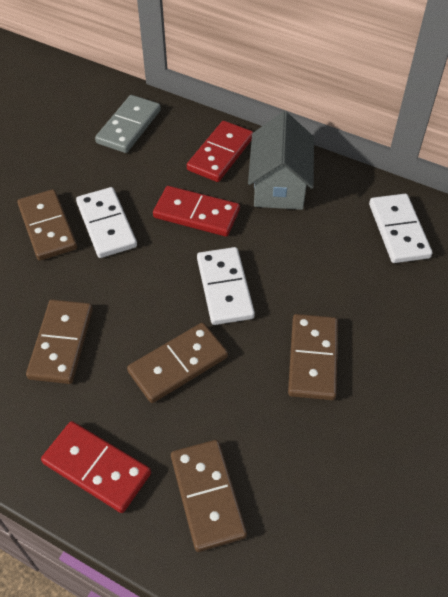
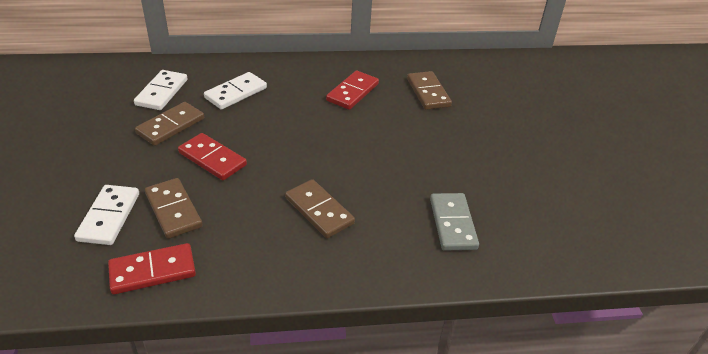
brown domino: [17,189,77,261] [26,300,93,384] [127,323,228,403] [171,440,247,552] [288,314,338,400] = 5 -> [135,102,204,146] [145,178,203,239] [285,179,355,238] [407,71,452,110] = 4
grey house: [248,111,314,210] = 1 -> none = 0

